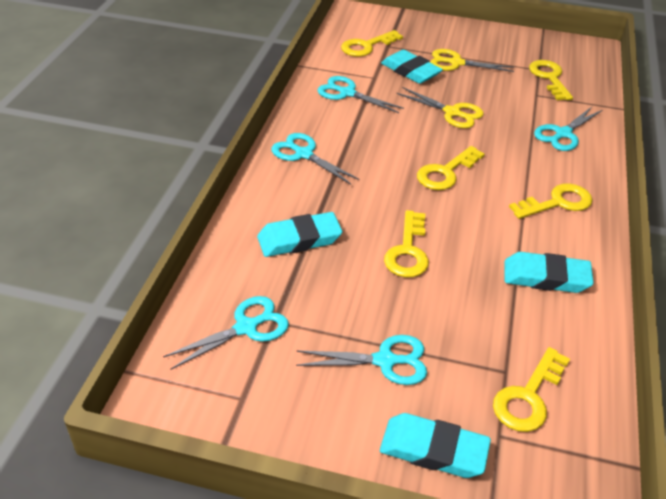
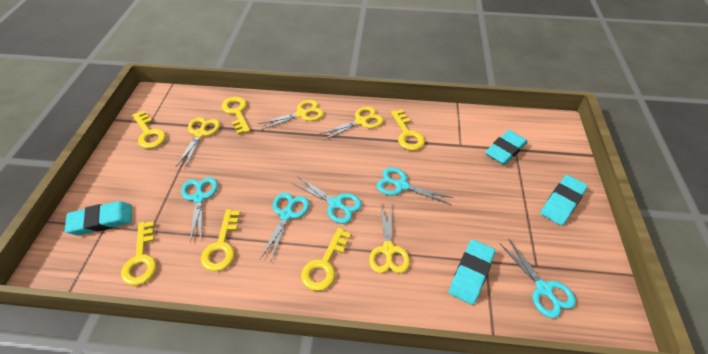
yellow scissors: [396,87,484,128] [430,49,514,72] = 2 -> [176,117,220,168] [258,100,324,130] [320,106,384,140] [369,203,410,273] = 4

